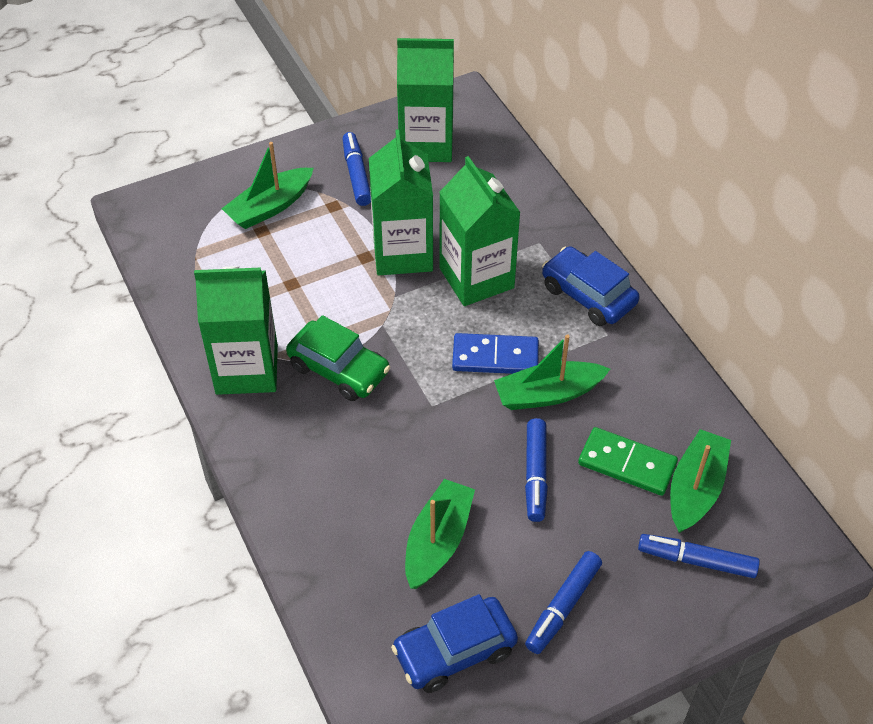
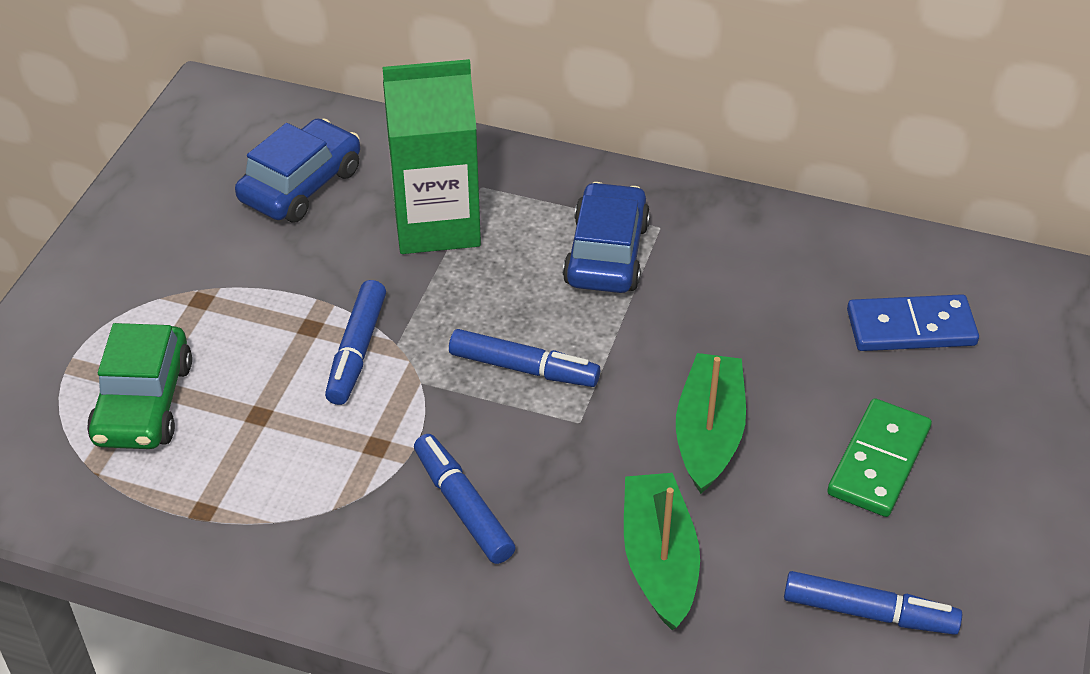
green boat: [222,142,314,229] [405,479,475,589] [494,334,610,410] [670,429,731,533] = 4 -> [624,473,700,630] [676,353,746,494] = 2
green carton: [194,266,278,395] [369,129,433,276] [397,38,454,162] [439,156,521,306] = 4 -> [382,59,481,254] = 1

